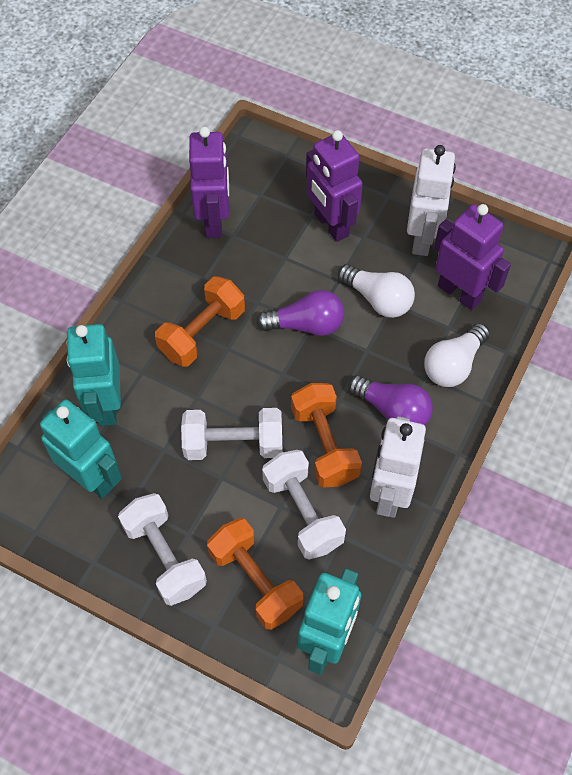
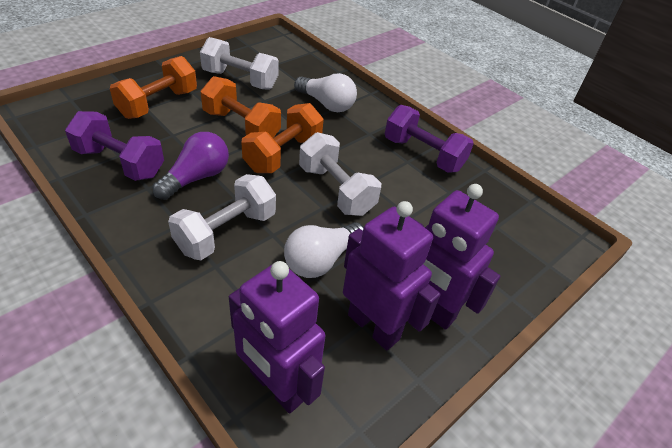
purple dumbbell: none = 0 -> [65,111,164,181] [385,105,474,173] = 2
purple light bulb: [256,290,344,336] [348,375,433,425] = 2 -> [152,132,229,200] = 1
turquoise robot: [40,399,122,499] [66,324,121,426] [298,568,362,675] = 3 -> none = 0
white robot: [370,416,426,518] [407,145,456,256] = 2 -> none = 0

